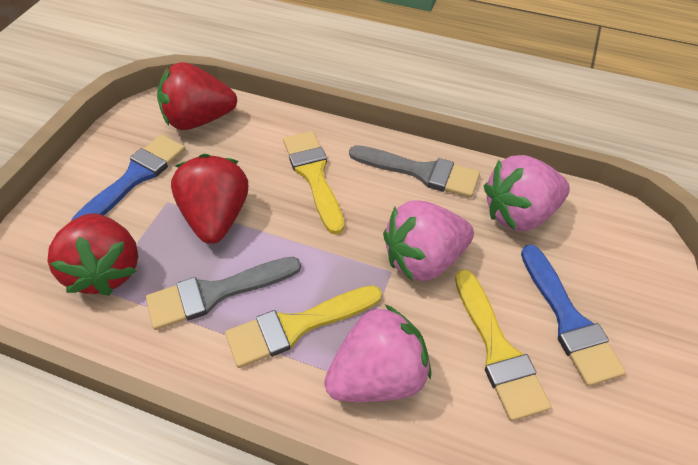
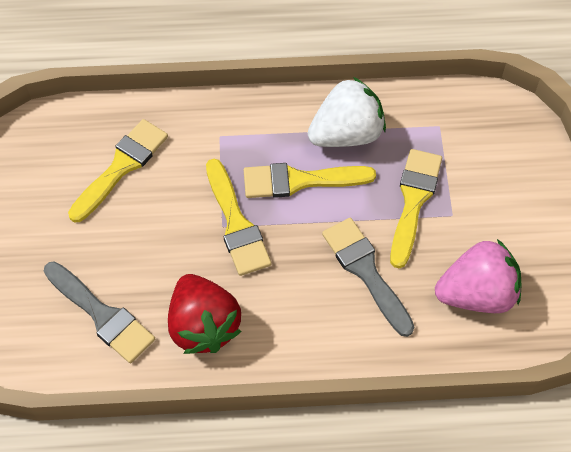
blue brush: [71,134,185,221] [521,244,626,386] = 2 -> none = 0
pink strawberry: [324,304,431,402] [383,201,474,281] [484,155,570,231] = 3 -> [435,239,521,313] = 1
red strawberry: [47,213,138,296] [157,62,237,130] [171,154,248,244] = 3 -> [168,274,242,354] = 1
white strawberry: none = 0 -> [308,77,386,147] = 1
yellow brush: [225,285,382,368] [283,131,344,235] [455,269,551,421] = 3 -> [68,119,168,222] [206,159,272,276] [244,163,376,198] [390,149,442,269] = 4

